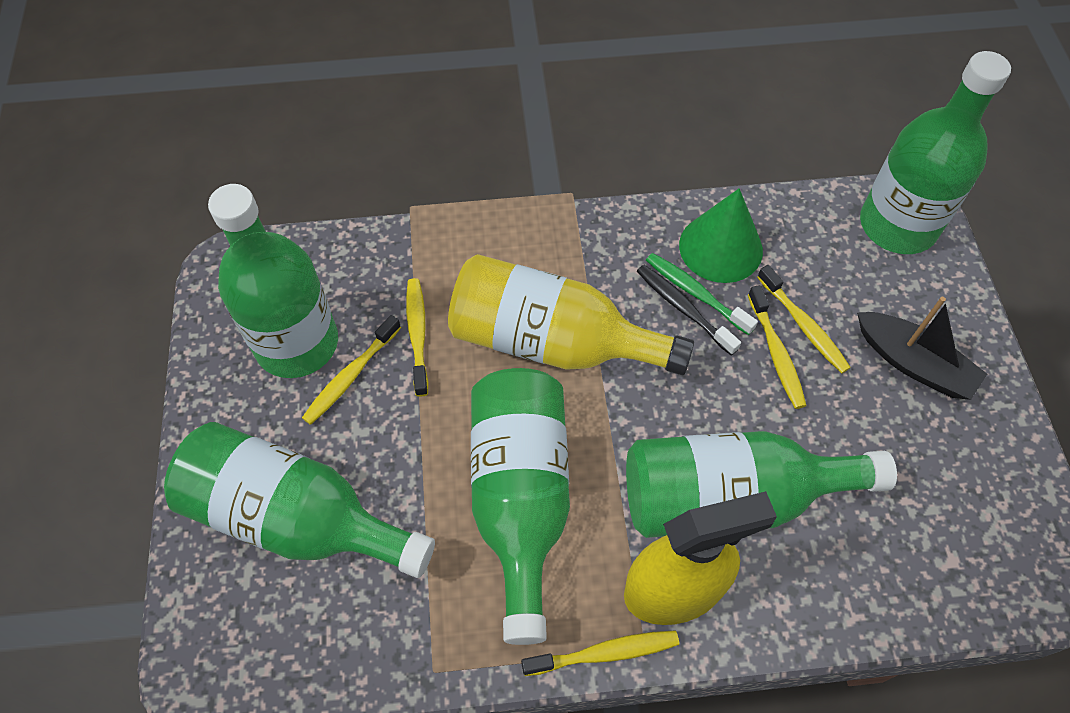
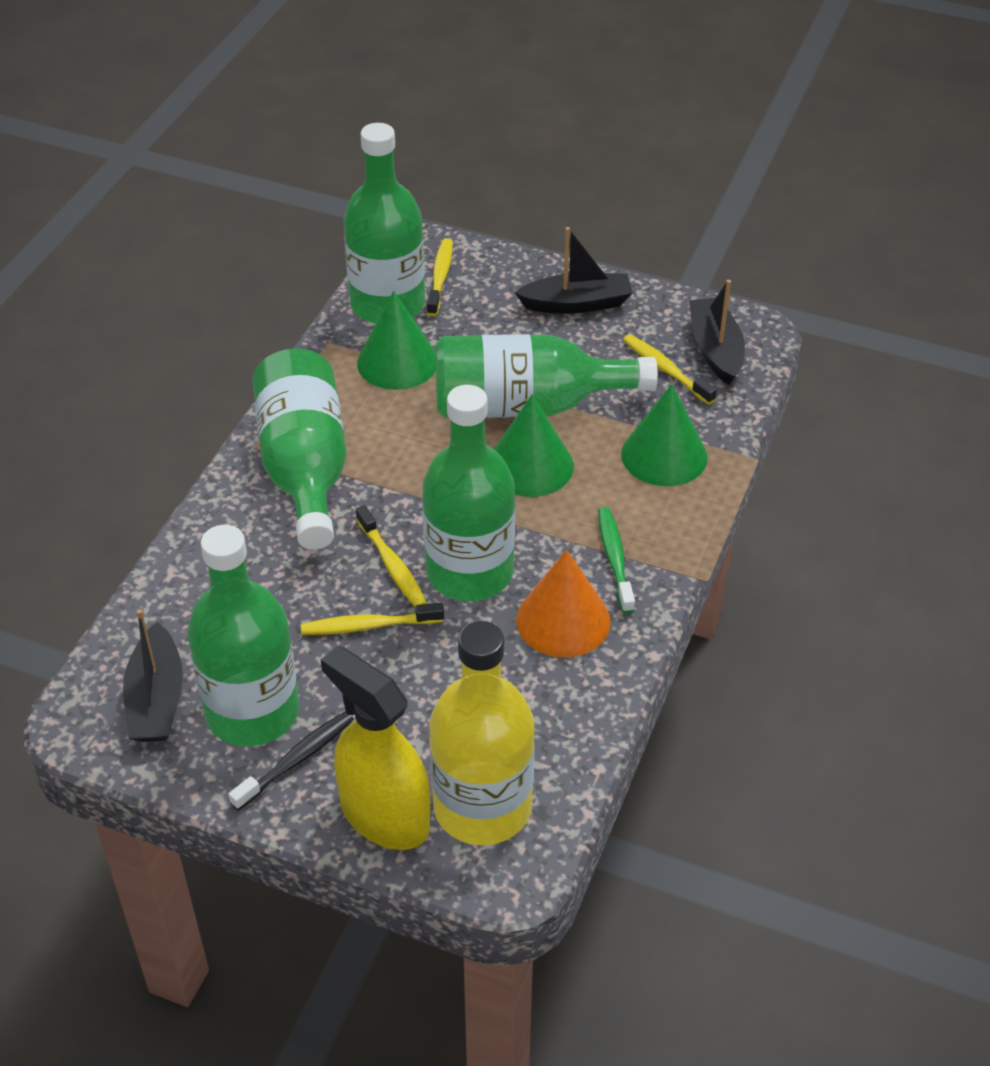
black boat: [857,297,987,400] = 1 -> [123,609,183,742] [514,227,633,314] [689,280,745,385] = 3
green cone: [679,188,763,283] = 1 -> [357,291,436,390] [494,394,574,497] [621,384,707,486] = 3
orange cone: none = 0 -> [516,550,611,658] = 1
yellow toothbrush: [302,315,401,425] [406,278,429,397] [521,630,679,676] [748,285,807,409] [757,265,851,374] = 5 -> [301,603,444,635] [356,505,427,607] [427,238,453,316] [623,334,717,405] = 4

